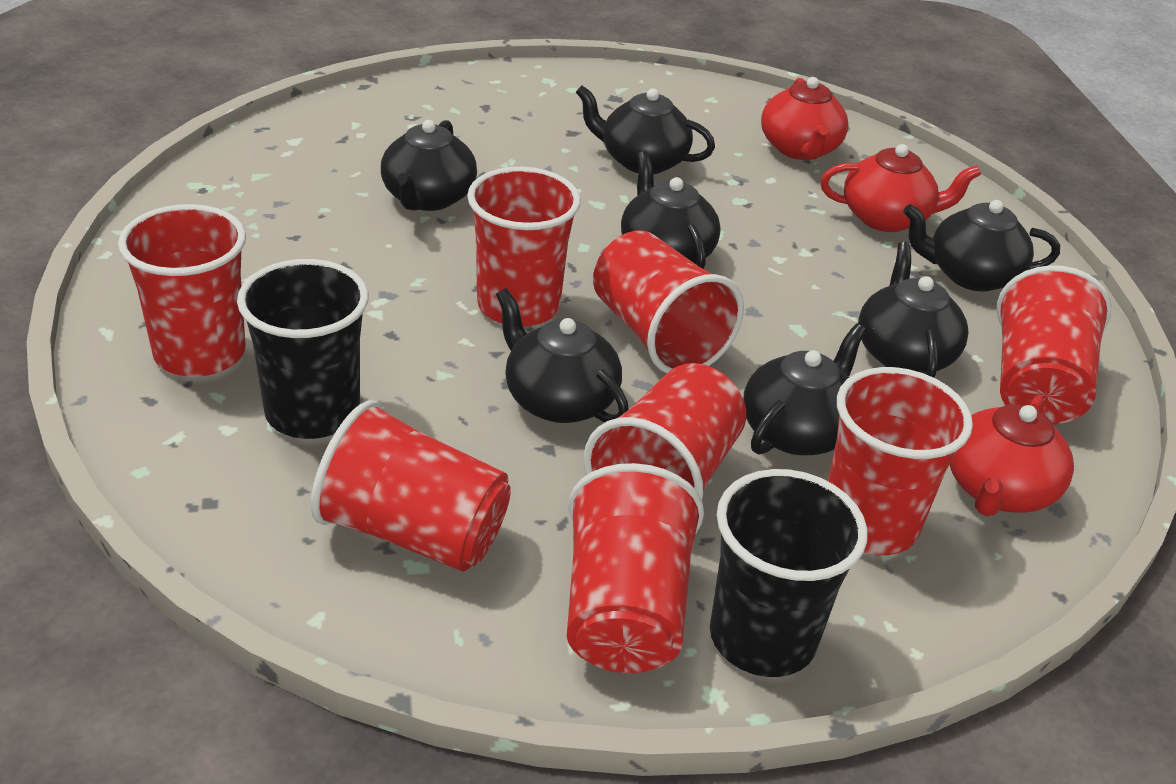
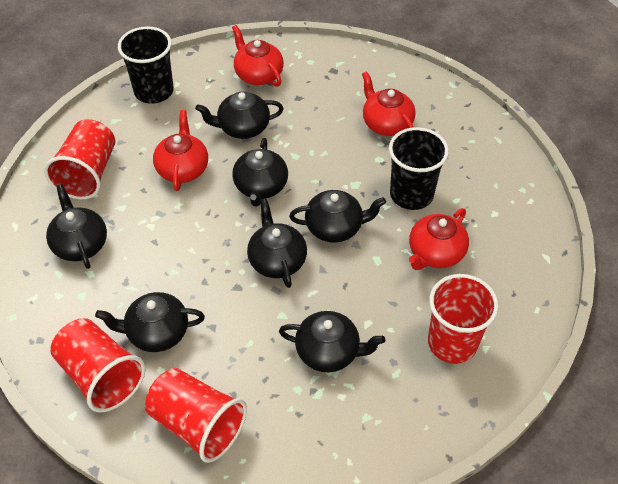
red cup: [118,204,246,377] [311,401,511,572] [467,167,581,327] [567,463,704,673] [583,363,746,500] [593,230,744,373] [828,367,973,555] [997,265,1112,424] = 8 -> [44,119,115,199] [50,318,146,412] [145,368,247,463] [428,274,498,364] = 4
red teapot: [761,77,849,160] [821,144,981,232] [949,395,1074,516] = 3 -> [153,110,208,191] [232,25,284,87] [362,71,416,136] [409,208,469,270] = 4

